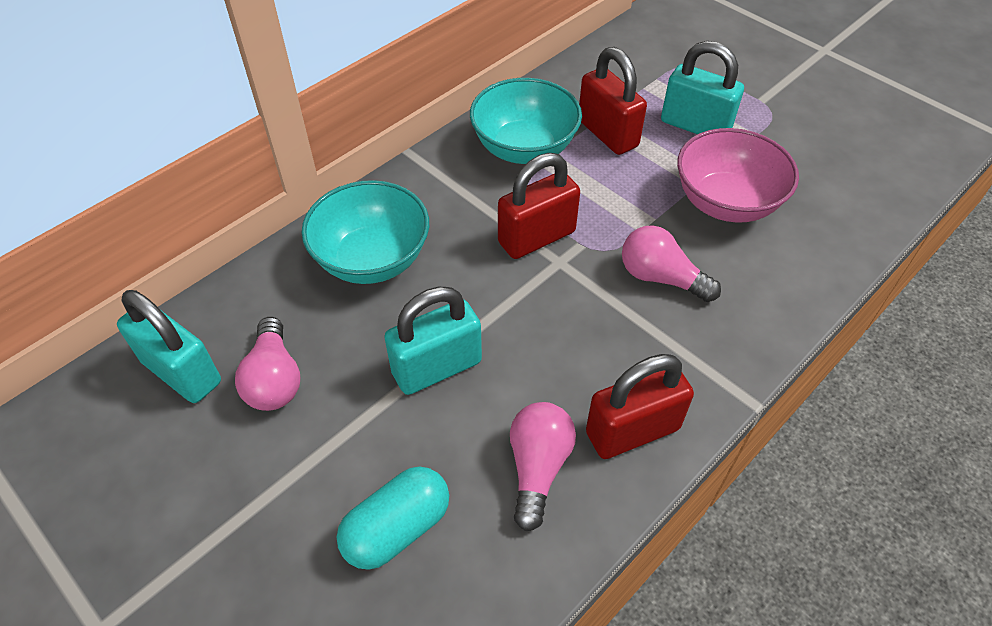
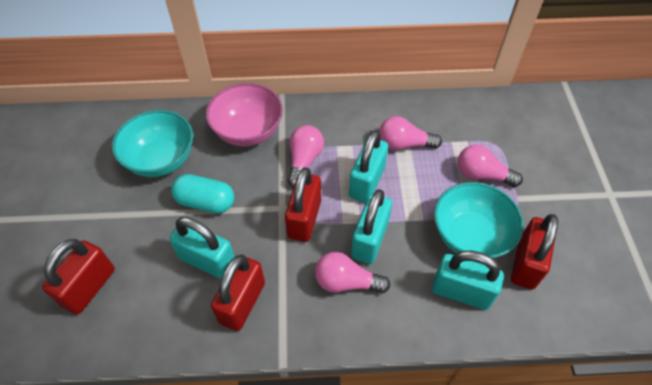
pink light bulb: [235,317,300,411] [510,402,576,531] [622,225,721,302] = 3 -> [288,125,324,187] [315,252,390,293] [379,116,442,150] [458,144,523,187] = 4
red padlock: [498,153,580,259] [579,47,647,155] [586,354,694,459] = 3 -> [42,239,115,315] [211,255,265,331] [285,167,321,242] [511,214,558,290] = 4
turquoise padlock: [117,290,221,403] [384,287,482,395] [661,41,744,134] = 3 -> [169,217,235,279] [349,130,388,203] [351,189,392,264] [432,251,504,310] = 4

